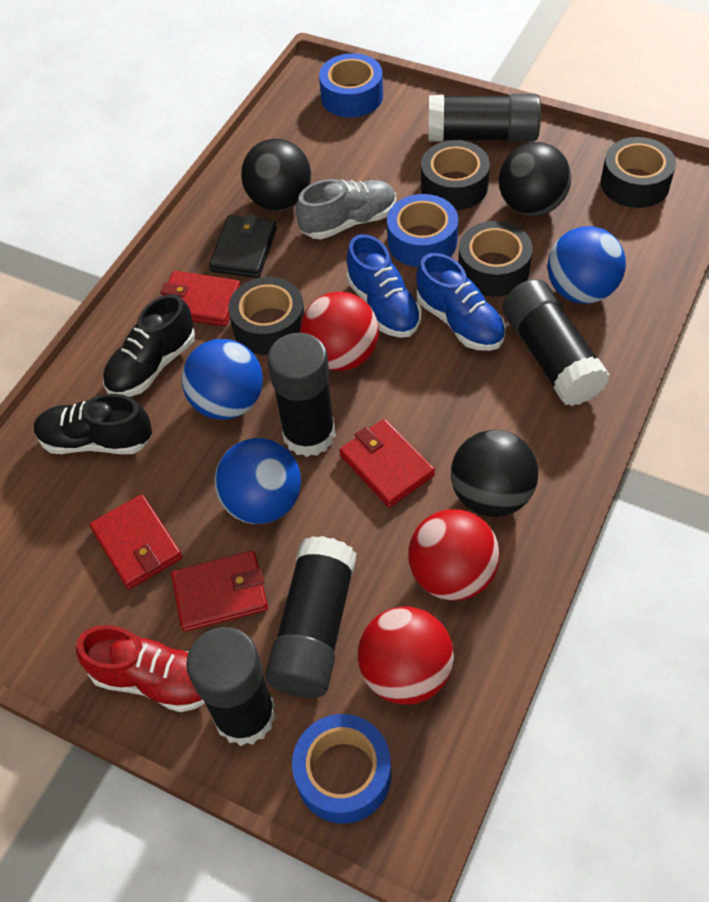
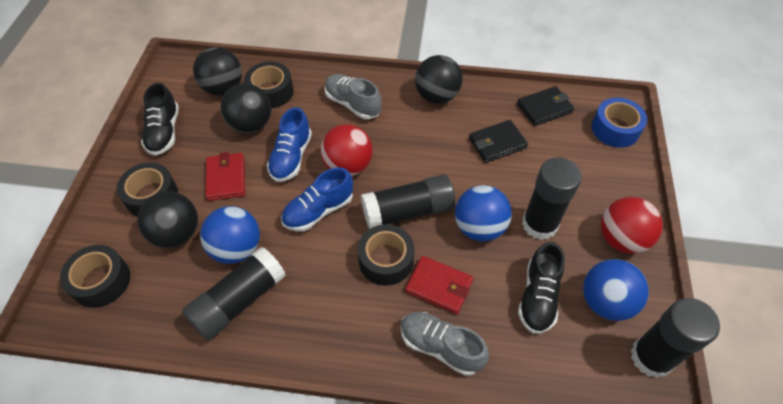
black ball: [241,139,312,211] [451,430,538,517] [499,142,571,216] = 3 -> [137,191,198,248] [193,47,242,95] [220,83,271,133] [415,55,463,104] = 4
black glue stick: [186,627,276,746] [265,536,357,698] [267,333,336,457] [429,94,541,142] [502,279,610,406] = 5 -> [182,247,286,341] [361,174,455,229] [522,157,582,240] [631,298,720,378] = 4
black wallet: [209,214,277,278] = 1 -> [469,120,528,163] [517,86,575,126] = 2
blue tape: [292,714,391,824] [319,53,383,117] [387,194,458,267] = 3 -> [591,97,647,148] = 1
grey shoe: [296,179,396,239] = 1 -> [324,74,382,119] [401,312,489,376] = 2
red ball: [300,292,379,371] [358,606,454,705] [408,509,500,601] = 3 -> [320,124,373,176] [601,197,663,254] = 2
red shoe: [76,625,205,712] = 1 -> none = 0
red wallet: [89,494,182,589] [160,271,241,326] [171,551,268,632] [339,419,435,507] = 4 -> [205,152,245,201] [405,256,473,314] = 2

